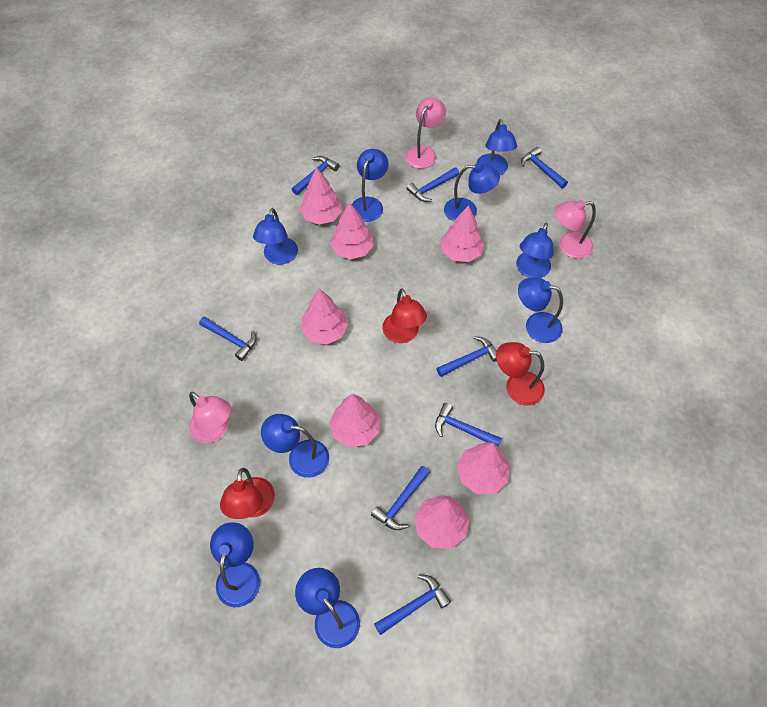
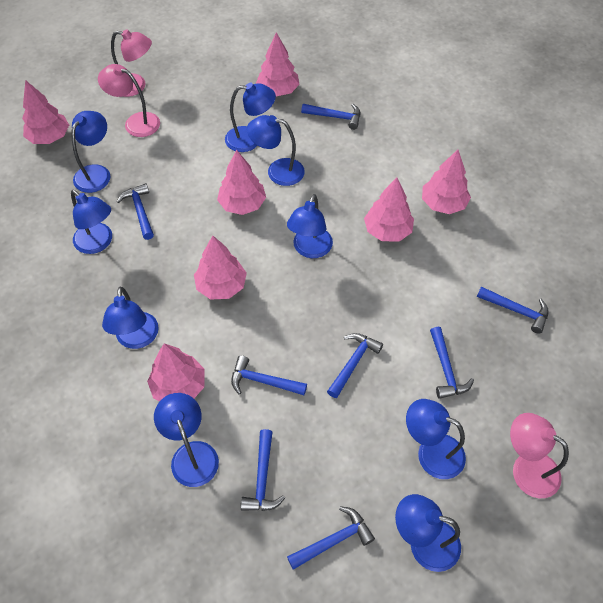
red lamp: [220,468,275,519] [382,288,427,343] [496,342,545,406] = 3 -> none = 0

